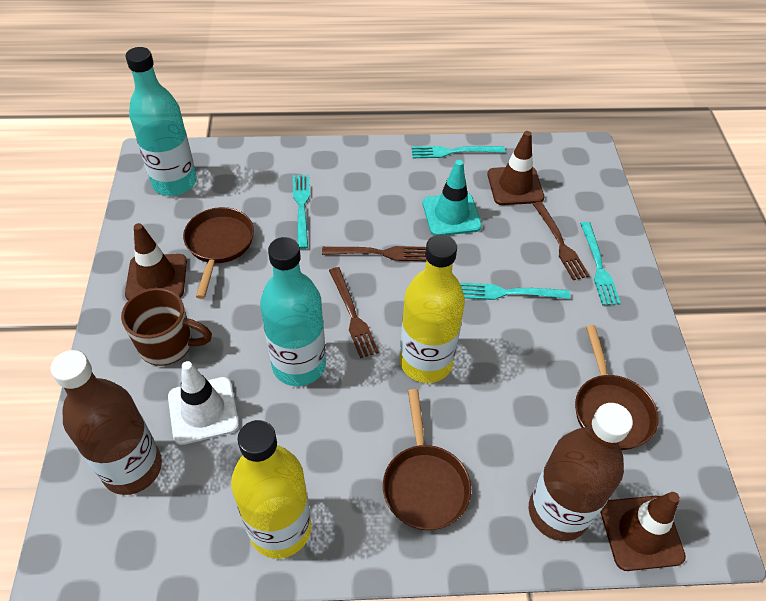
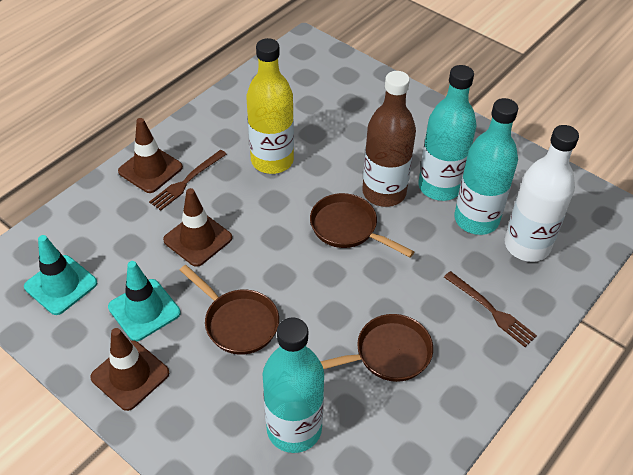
brown bottle: [51,350,162,495] [529,403,633,541] = 2 -> [362,71,416,207] = 1
brown fork: [322,246,427,261] [329,267,379,358] [533,202,590,280] = 3 -> [149,150,227,211] [444,271,537,347] = 2
brown mug: [121,288,212,366] = 1 -> none = 0
turquoise bottle: [126,47,197,196] [260,237,326,386] = 2 -> [262,317,324,453] [418,65,477,201] [454,98,518,235] = 3
turquoise fork: [293,175,310,249] [412,146,505,158] [460,283,570,300] [580,222,621,305] = 4 -> none = 0
turquoise traffic cone: [423,160,482,236] = 1 -> [24,235,97,315] [108,261,181,341] = 2
white bottle: none = 0 -> [505,125,579,262] = 1
white traffic cone: [168,361,239,445] = 1 -> none = 0
yellow bottle: [231,420,311,559] [400,235,465,383] = 2 -> [246,38,294,174] = 1

